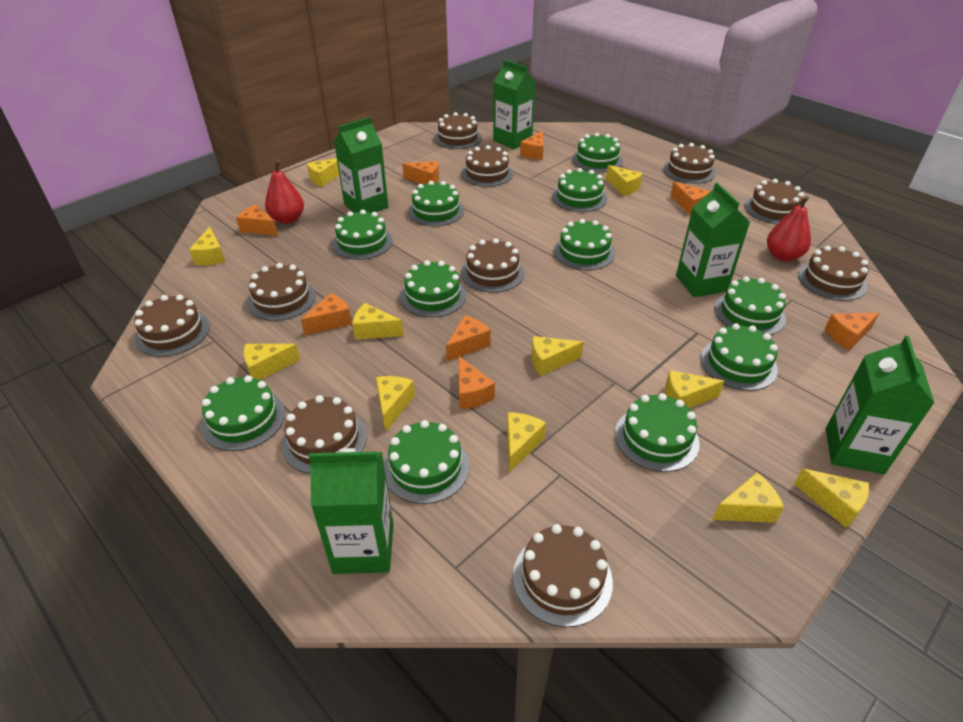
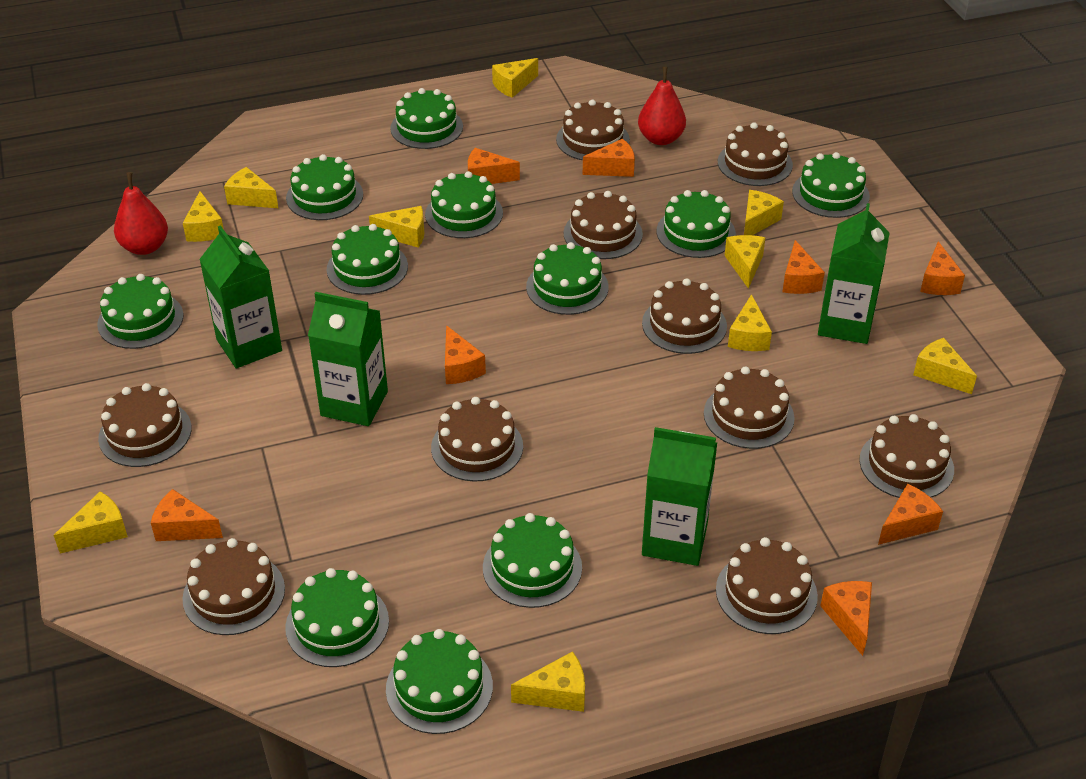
green carton: [309,448,394,574] [334,117,388,213] [493,59,536,149] [676,183,750,297] [826,336,934,474] = 5 -> [199,225,282,368] [308,292,388,426] [642,427,717,566] [818,203,890,344] = 4
yellow cheese: [189,227,225,265] [243,344,300,380] [307,158,339,187] [352,303,404,340] [376,376,415,432] [507,412,546,473] [532,336,584,376] [606,165,643,196] [665,370,724,408] [712,472,784,523] [794,469,869,528] = 11 -> [53,492,128,554] [183,191,224,242] [224,167,279,209] [369,206,424,248] [492,58,538,98] [511,651,585,712] [724,235,765,289] [728,294,772,351] [744,190,784,235] [913,338,977,394] = 10

